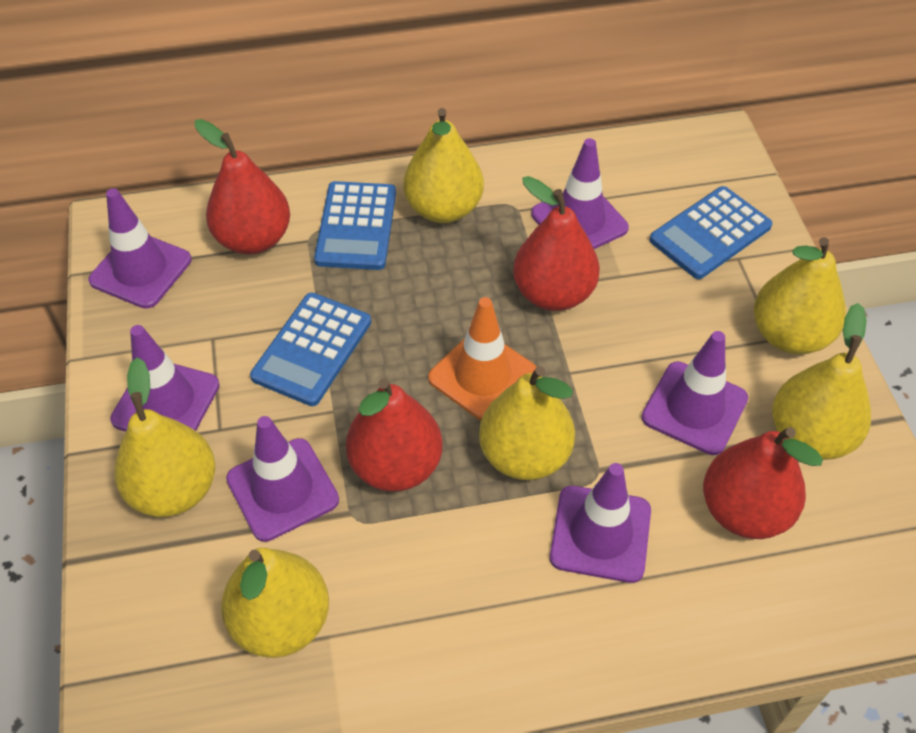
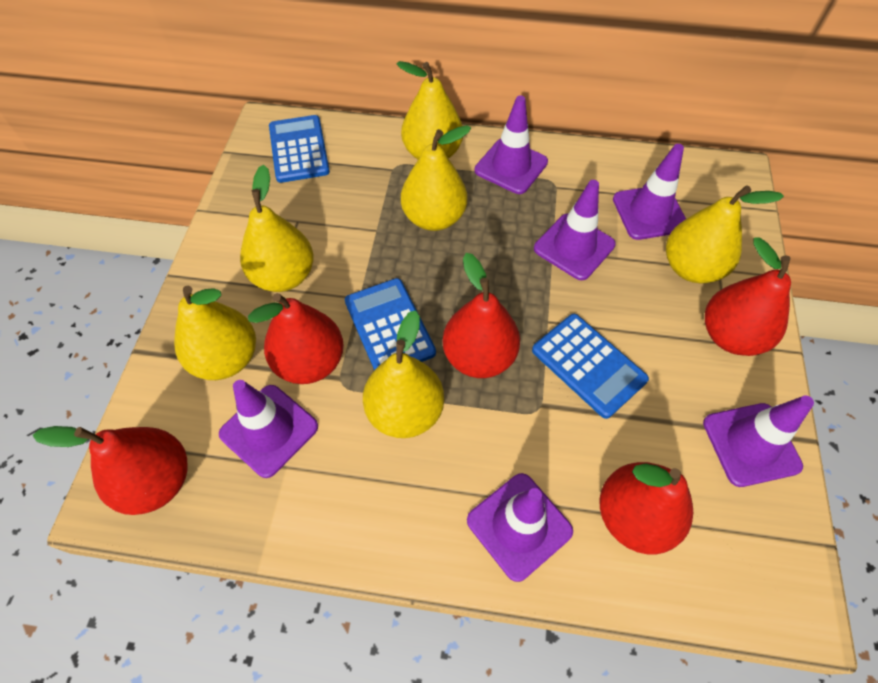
orange traffic cone: [428,297,537,420] = 1 -> none = 0
red pear: [195,119,290,255] [346,379,443,492] [513,176,600,311] [703,427,823,539] = 4 -> [33,426,187,515] [248,293,344,384] [443,253,520,378] [600,462,693,554] [705,237,791,356] = 5

